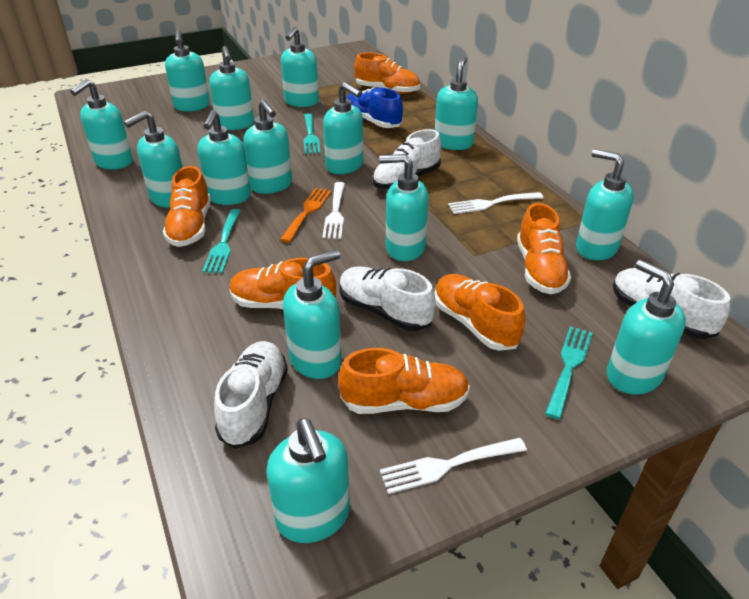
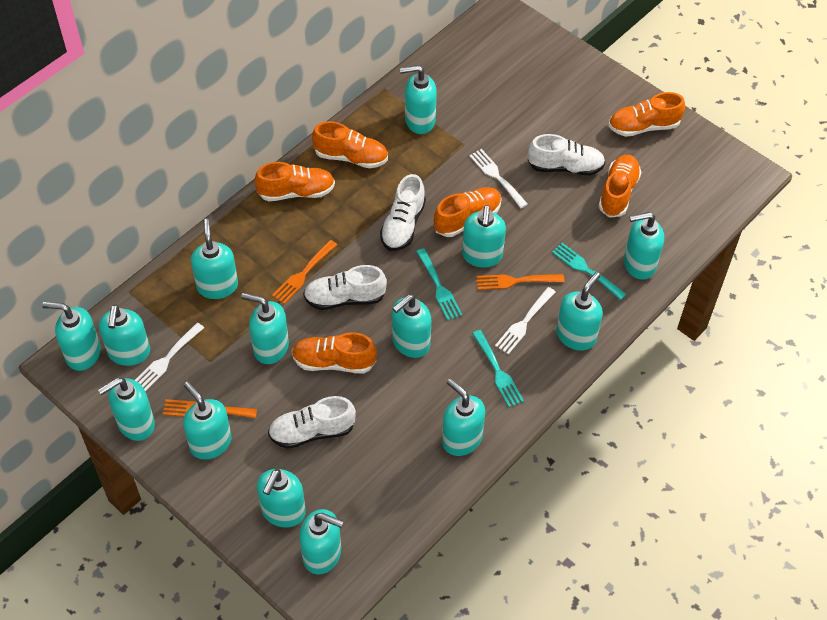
blue shoe: [346,88,403,128] = 1 -> none = 0
orange fork: [280,188,332,243] = 1 -> [163,399,257,418] [272,240,337,304] [476,274,564,290] = 3

